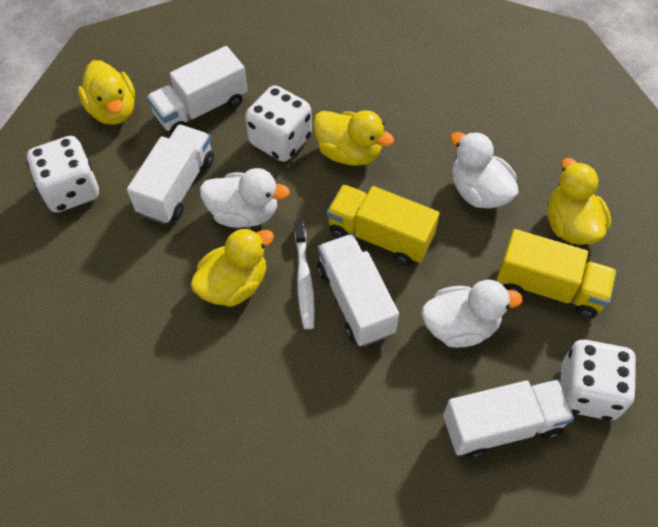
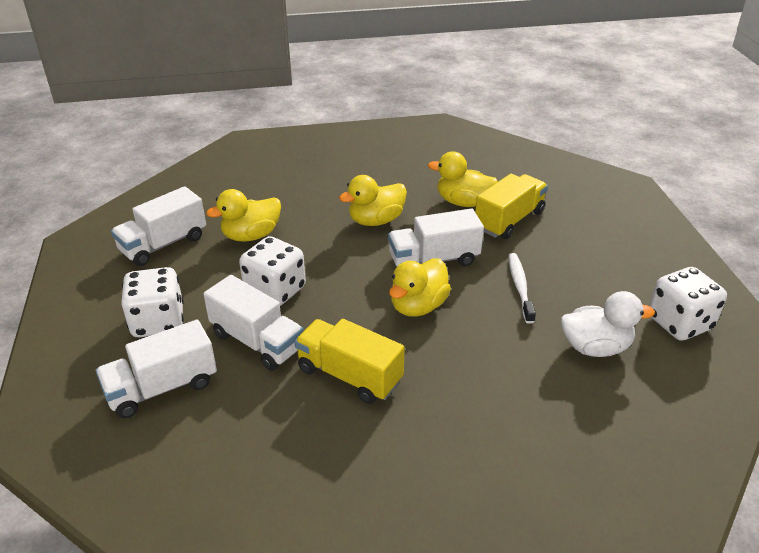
white duck: [200,168,290,228] [422,280,523,348] [450,132,519,208] = 3 -> [561,291,655,357] = 1

